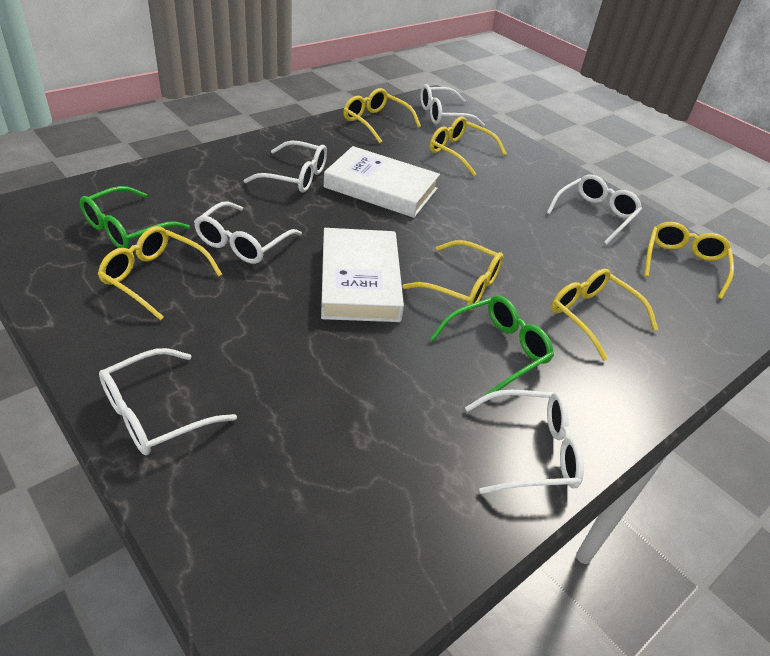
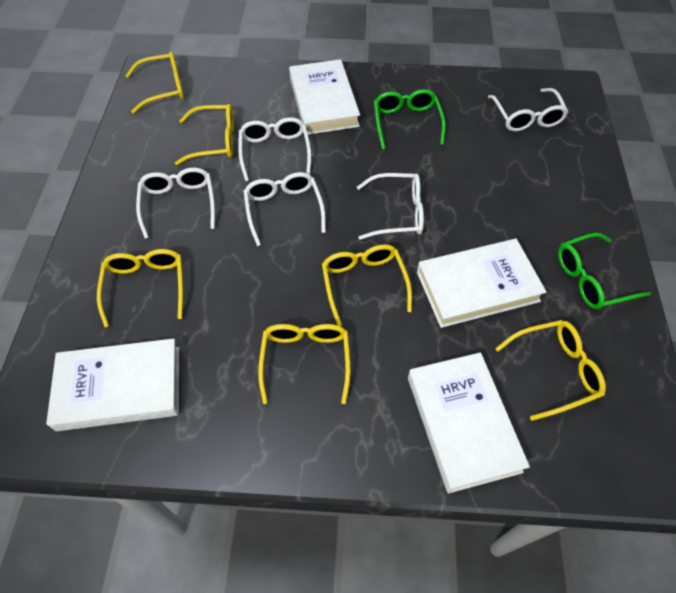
white book: [321,228,404,322] [324,146,440,218] = 2 -> [46,338,179,431] [289,59,360,135] [408,352,530,493] [417,239,546,328] = 4
white glasses: [99,348,237,455] [194,201,302,264] [243,141,327,193] [420,84,485,127] [465,390,584,494] [547,175,642,245] = 6 -> [136,168,215,239] [238,117,311,181] [244,172,326,246] [357,173,424,240] [488,88,568,131] = 5

